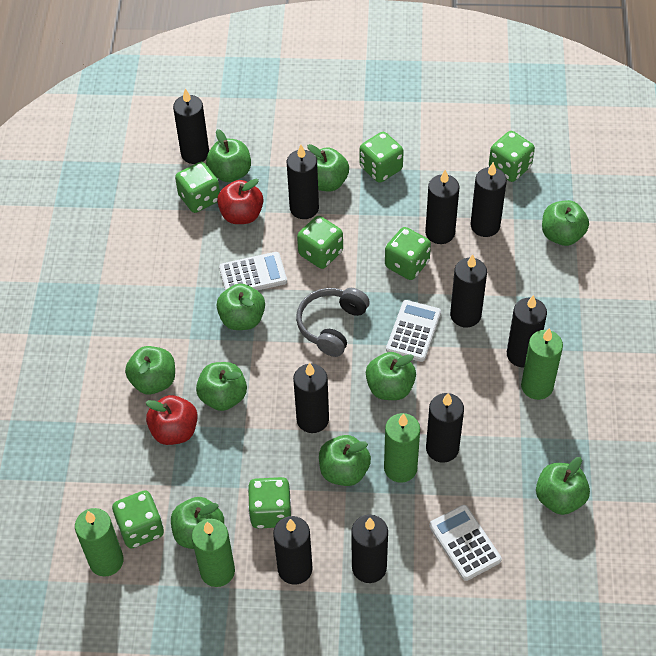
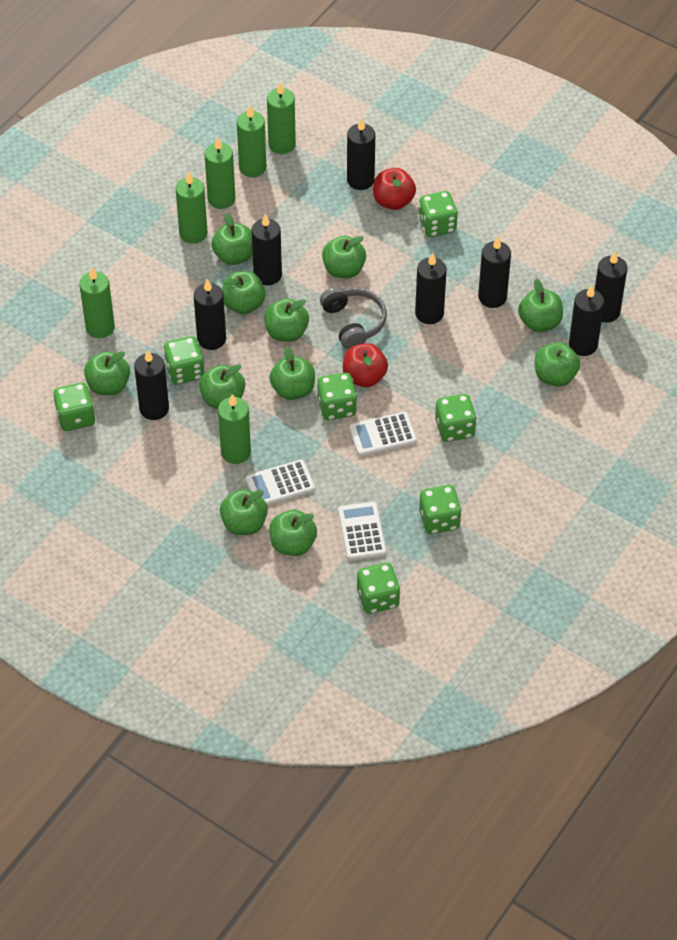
black candle: [173,88,209,164] [273,516,313,585] [287,145,319,219] [293,363,329,433] [351,515,388,583] [425,170,460,244] [426,393,464,463] [450,254,487,328] [471,162,507,237] [507,295,547,367] = 10 -> [134,350,169,420] [194,279,226,350] [251,214,282,285] [347,117,375,190] [415,253,447,324] [478,237,511,308] [569,285,604,356] [595,251,627,323] = 8
green apple: [125,346,175,394] [171,497,224,549] [196,362,247,411] [206,129,251,182] [217,284,265,330] [307,144,349,192] [319,435,371,486] [366,352,416,400] [536,457,590,515] [542,200,589,246] = 10 -> [84,351,130,395] [199,364,245,409] [211,213,253,265] [220,489,268,535] [222,271,266,314] [264,298,309,342] [269,346,315,400] [269,510,317,556] [322,236,366,278] [518,279,563,332] [535,342,580,387] = 11
green candle: [75,508,124,576] [192,519,235,587] [384,413,420,483] [521,328,563,400] = 4 -> [79,267,115,338] [176,171,207,244] [205,137,235,209] [218,394,251,464] [237,106,266,177] [267,82,296,154] = 6

